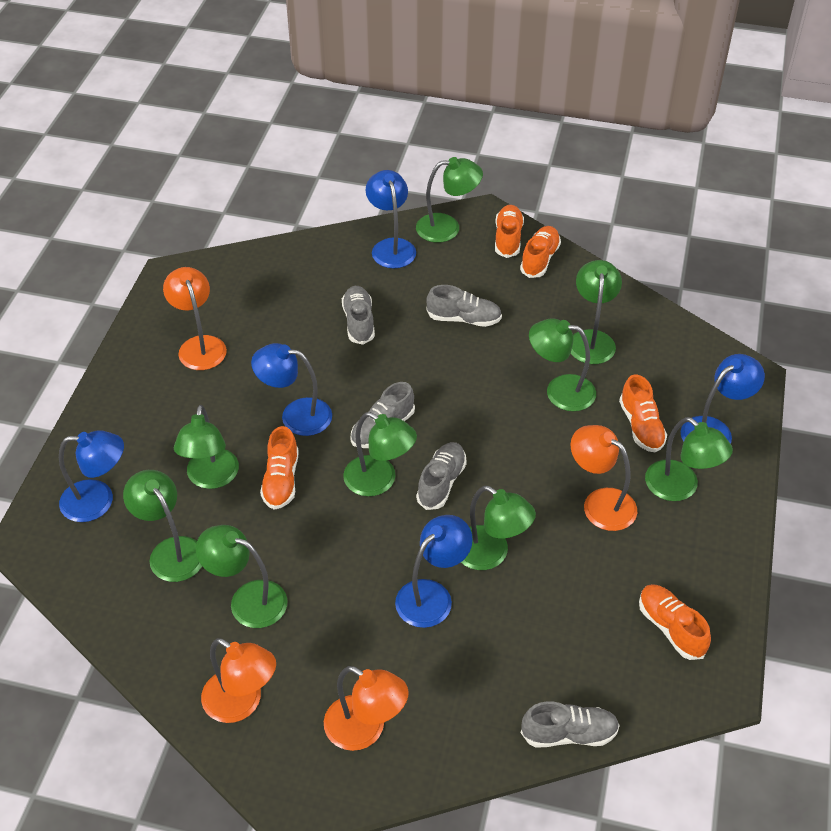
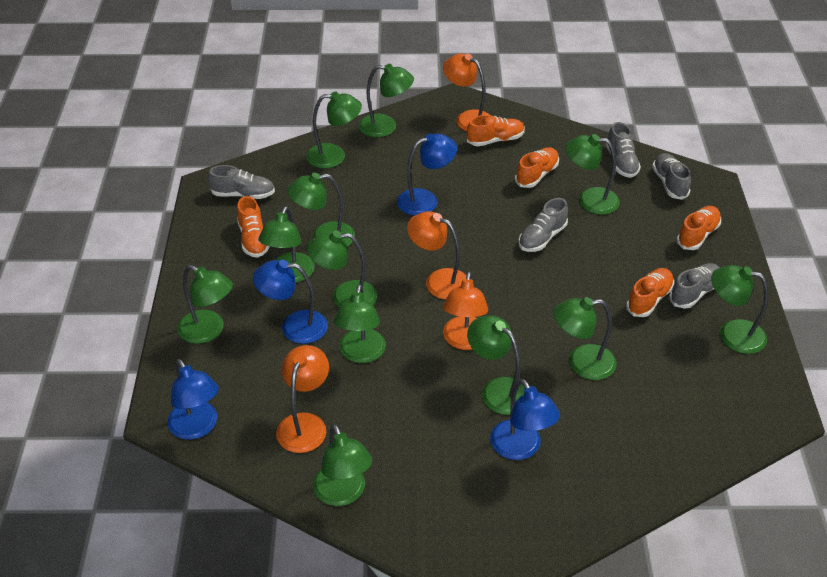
blue lamp: [59,430,124,522] [251,343,332,436] [366,170,416,268] [395,515,473,628] [681,354,765,444] = 5 -> [167,359,219,440] [253,260,328,344] [397,133,457,216] [490,379,560,460] = 4
green lamp: [123,470,202,582] [174,405,239,489] [196,525,288,628] [343,412,417,496] [416,157,483,243] [461,486,536,570] [529,318,596,411] [571,260,622,364] [645,417,733,501] = 9 -> [177,265,233,344] [258,206,315,283] [287,173,355,247] [306,91,362,168] [307,231,377,307] [313,424,372,506] [334,284,386,363] [359,64,414,137] [467,316,525,415] [553,297,617,380] [565,134,620,215] [711,265,768,354] = 12

